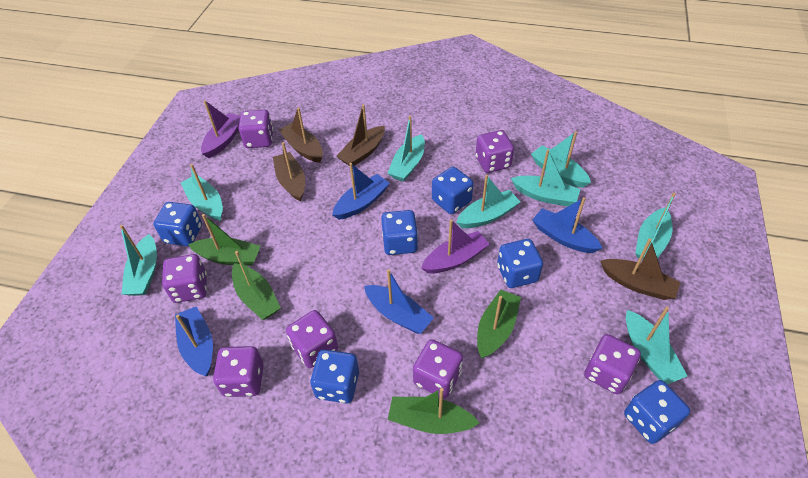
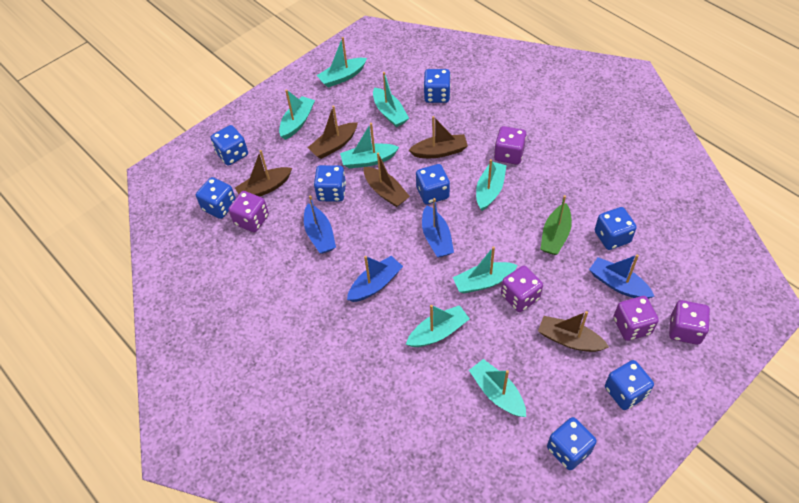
blue dice: [154,202,202,246] [310,349,359,404] [381,210,418,255] [432,167,474,214] [497,239,543,288] [624,380,690,444] = 6 -> [196,177,236,219] [211,125,248,166] [314,165,346,202] [416,164,450,205] [424,69,451,103] [547,417,597,470] [595,207,637,250] [605,360,654,410] = 8
brown boat: [273,142,305,202] [279,107,323,163] [336,104,385,167] [601,239,681,300] = 4 -> [235,150,292,197] [308,106,358,159] [364,152,410,207] [409,116,468,158] [538,311,609,352] = 5
green boat: [188,214,261,266] [232,251,281,320] [388,388,479,434] [477,290,521,358] = 4 -> [540,195,572,255] = 1
purple boat: [201,100,240,158] [421,220,489,273] = 2 -> none = 0
purple dice: [162,254,207,303] [213,346,264,397] [239,110,273,148] [286,310,338,368] [413,339,463,399] [476,130,514,173] [584,334,641,394] = 7 -> [229,191,269,232] [494,126,526,165] [501,266,543,312] [613,296,659,341] [669,300,710,345] = 5

